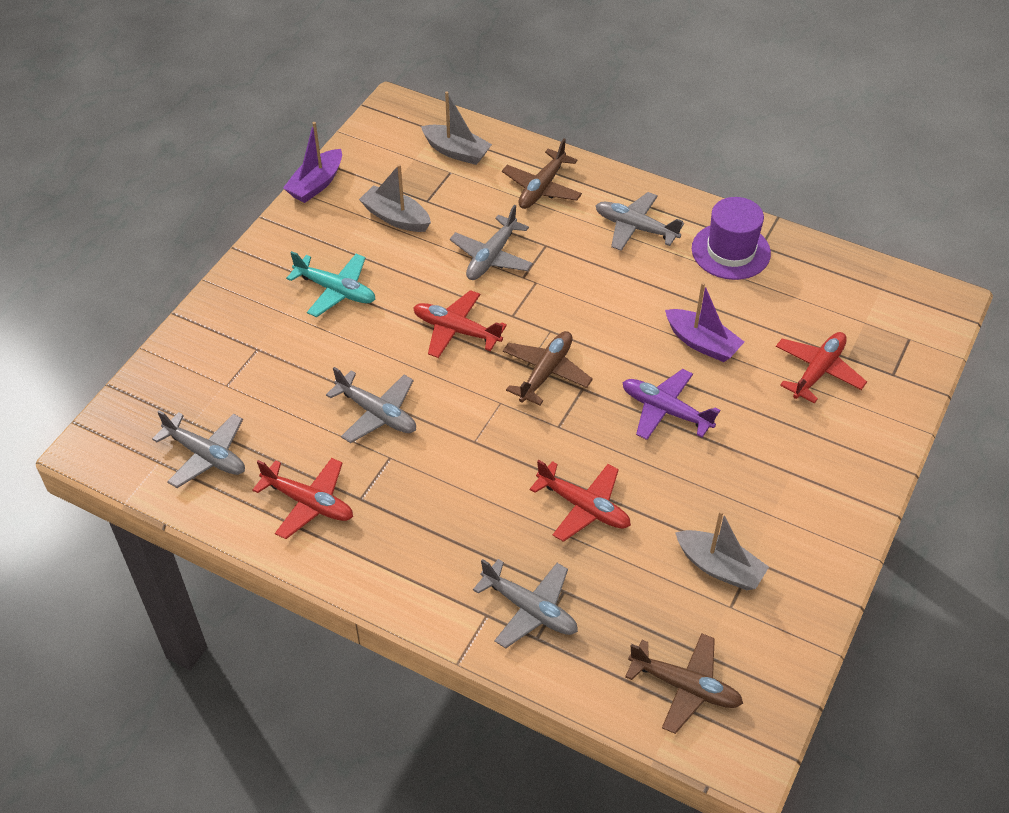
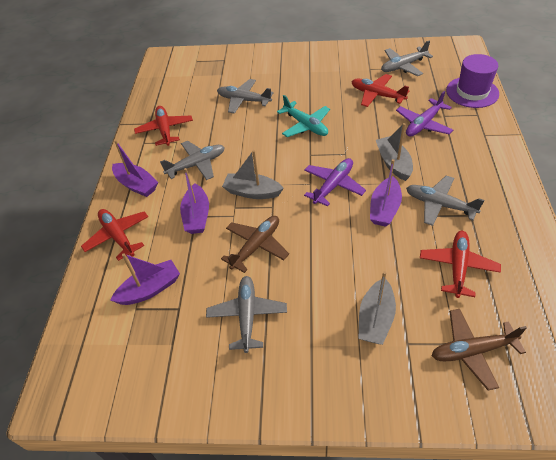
brown plane: [502,138,582,209] [503,331,593,405] [625,633,743,734] = 3 -> [221,216,289,273] [432,309,527,391] = 2
purple boat: [283,122,342,203] [665,282,744,362] = 2 -> [110,253,180,305] [112,140,158,197] [180,168,209,234] [370,159,402,227] = 4
purple plane: [622,369,720,440] = 1 -> [304,158,366,207] [396,91,453,136] = 2

